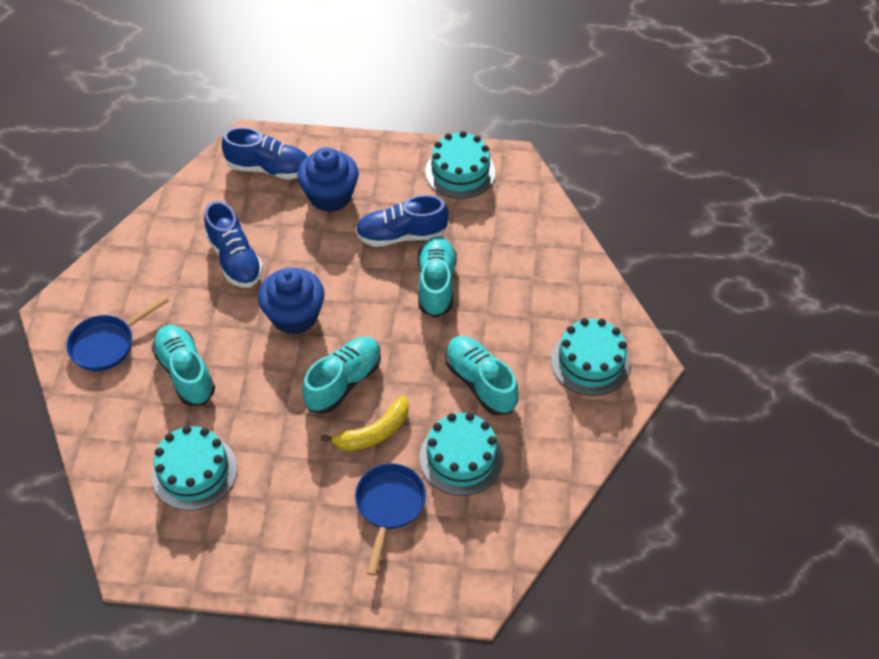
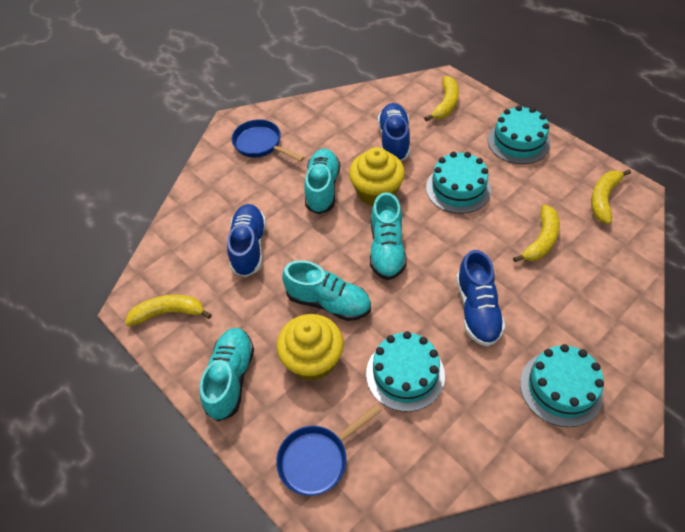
blue cupcake: [258,268,324,335] [297,147,359,212] = 2 -> none = 0
yellow banana: [321,396,409,451] = 1 -> [125,295,212,326] [424,76,459,121] [513,205,560,262] [591,169,631,224] = 4
yellow cupcake: none = 0 -> [277,314,344,381] [349,147,405,206] = 2

